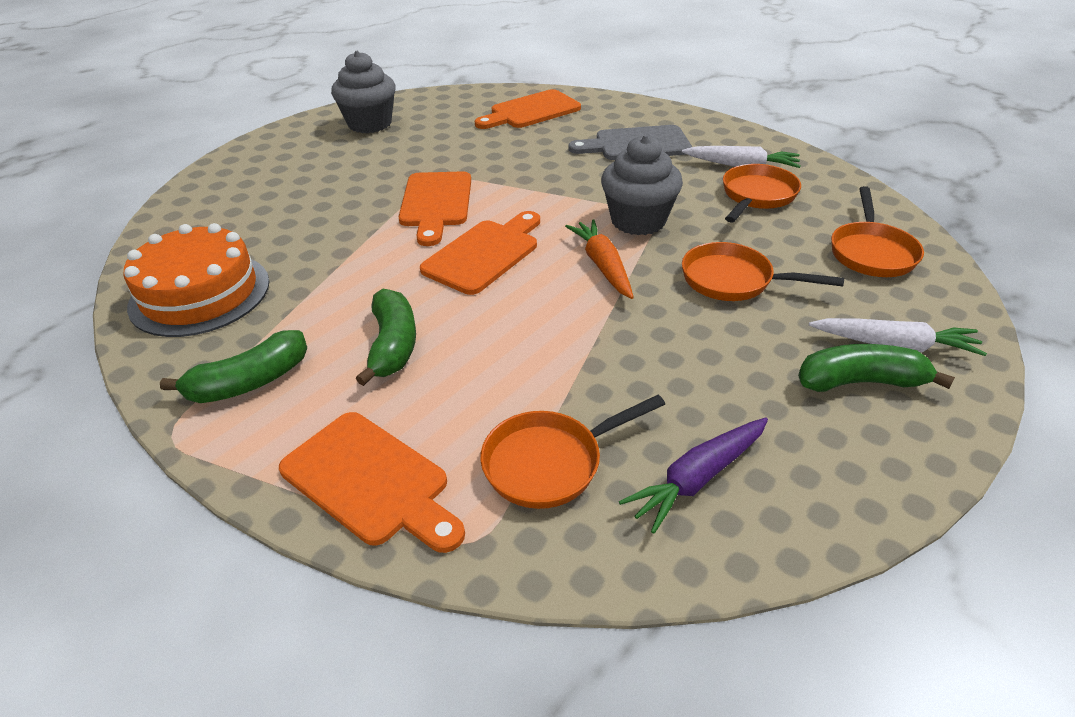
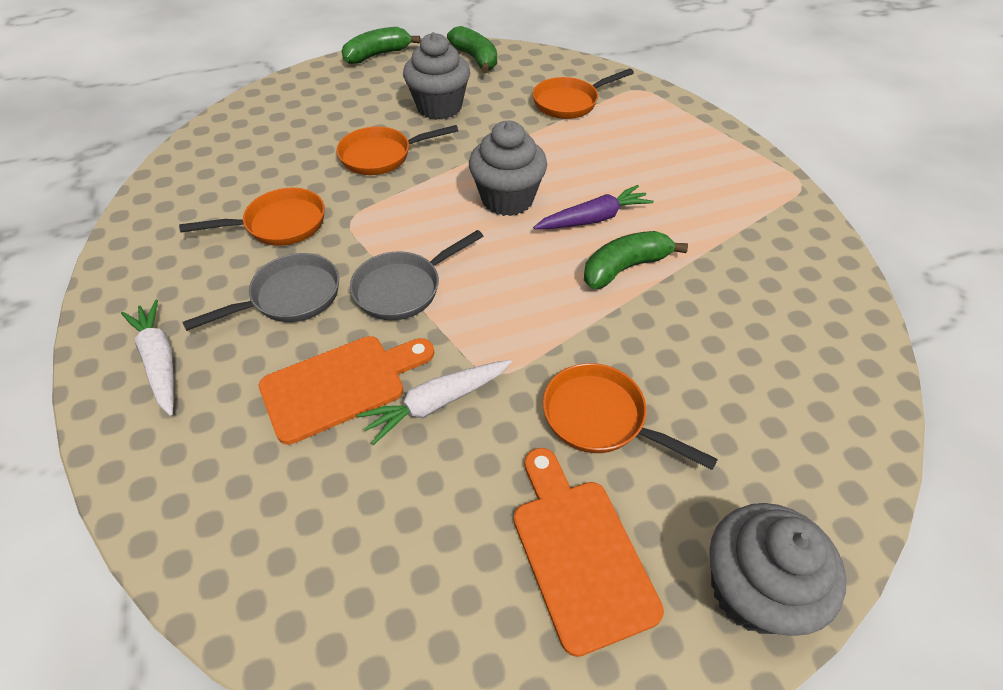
grey cupcake: [331,51,396,133] [601,135,683,235] = 2 -> [403,32,470,120] [469,121,547,216] [709,503,847,636] = 3
grey cutting board: [569,125,692,160] = 1 -> none = 0
grey pan: none = 0 -> [182,253,339,331] [350,230,483,320] = 2
orange cake: [123,223,270,337] = 1 -> none = 0
orange carrot: [565,219,634,299] = 1 -> none = 0
orange cutting board: [279,412,465,553] [399,171,471,246] [420,211,540,295] [475,89,581,129] = 4 -> [259,336,434,445] [514,448,664,657] = 2

